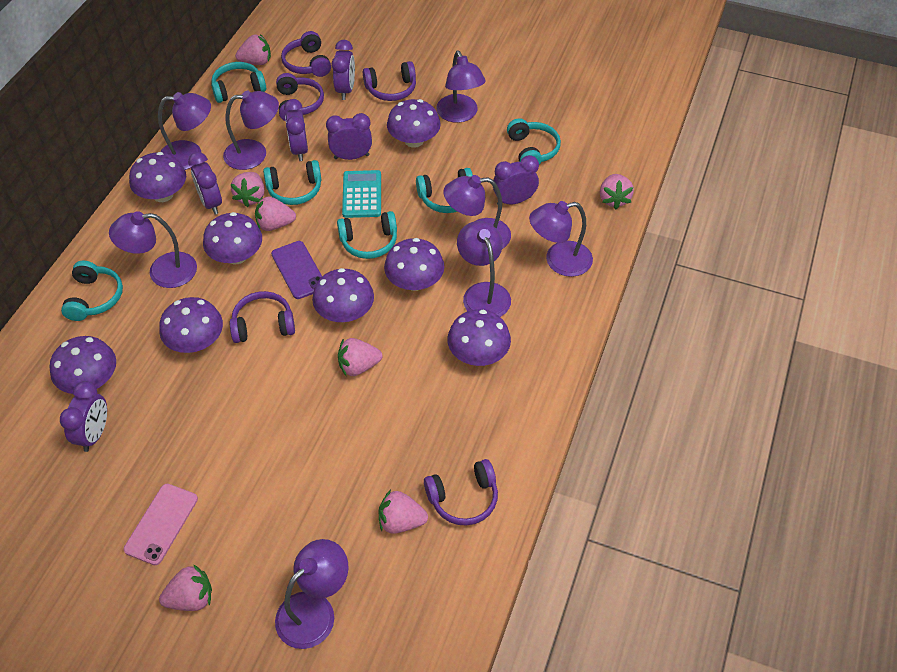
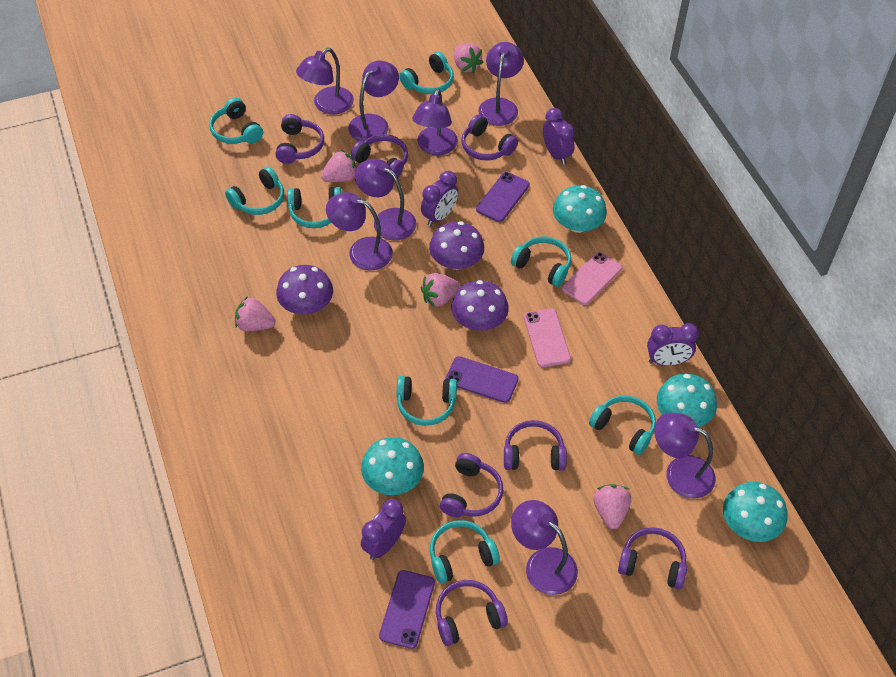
pink phone: [124,484,198,565] = 1 -> [524,309,571,367] [562,252,622,305] = 2
pink strawberry: [159,564,212,611] [231,172,265,207] [235,34,271,65] [255,197,296,231] [338,338,382,376] [379,490,428,534] [600,174,634,209] = 7 -> [235,296,276,331] [321,150,357,182] [421,273,460,307] [454,43,484,73] [593,484,631,529] = 5
purple clock: [60,381,107,452] [188,152,222,214] [284,99,308,161] [326,113,372,160] [332,40,355,100] [493,155,539,204] = 6 -> [361,499,406,560] [421,171,458,226] [543,108,575,165] [647,323,699,366] = 4
purple headphones: [230,291,295,343] [276,73,324,121] [281,31,331,77] [363,61,416,101] [424,459,498,526] = 5 -> [275,114,324,164] [351,134,408,178] [436,580,508,646] [440,453,503,517] [461,115,518,161] [504,420,567,471] [618,527,687,589] = 7
purple mushroom: [49,336,116,394] [129,152,186,202] [159,297,223,353] [203,212,262,264] [312,268,374,322] [384,238,444,291] [387,99,441,148] [447,309,511,366] = 8 -> [276,265,333,314] [429,221,484,270] [452,280,509,331] = 3
purple phone: [271,241,322,299] = 1 -> [379,570,435,649] [445,356,519,403] [476,172,530,222] = 3
turquoise calculator: [342,170,381,218] = 1 -> none = 0
turquoise headphones: [61,261,123,321] [211,62,266,103] [263,160,321,205] [337,211,397,259] [416,168,473,213] [507,118,561,165] = 6 -> [209,98,263,144] [225,166,284,215] [287,187,342,228] [396,376,457,426] [399,52,454,94] [430,520,500,583] [511,236,571,287] [589,395,656,455] = 8
turquoise mushroom: none = 0 -> [361,437,424,495] [553,185,607,233] [657,373,717,427] [723,482,787,542] = 4

